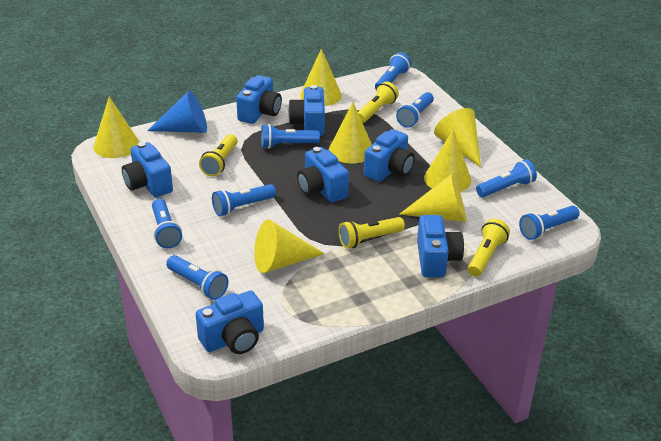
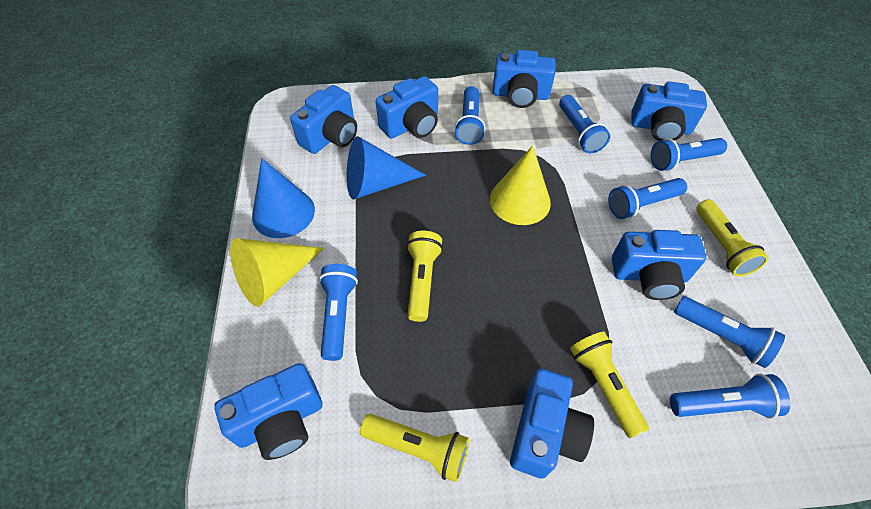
blue cone: [147,90,207,133] = 1 -> [252,158,315,238] [347,136,426,199] = 2
blue flashlight: [152,199,182,248] [166,255,229,300] [212,184,276,216] [261,124,320,149] [375,52,411,90] [396,92,434,128] [476,159,537,197] [519,206,580,240] = 8 -> [319,264,358,361] [455,86,486,145] [559,95,610,153] [608,178,687,219] [651,138,727,171] [670,374,790,419] [674,296,785,368] = 7
yellow cone: [93,97,139,158] [254,220,325,273] [300,49,342,106] [329,102,372,164] [399,174,466,222] [424,130,471,192] [434,108,481,167] = 7 -> [230,238,324,307] [490,146,551,225] = 2

